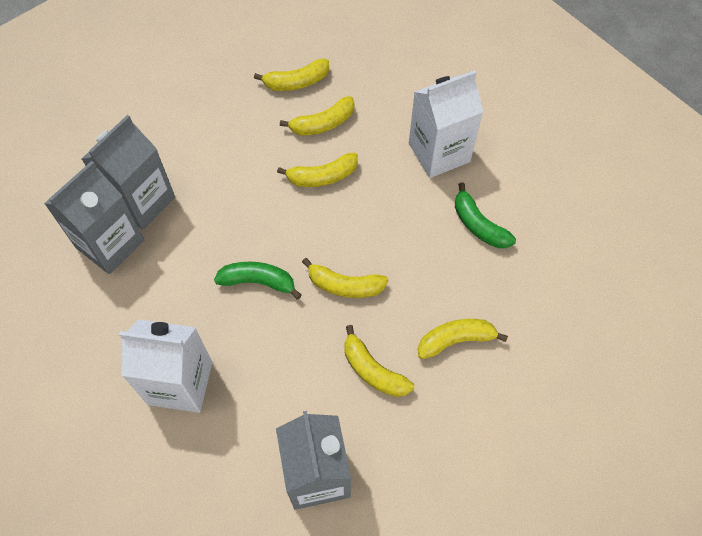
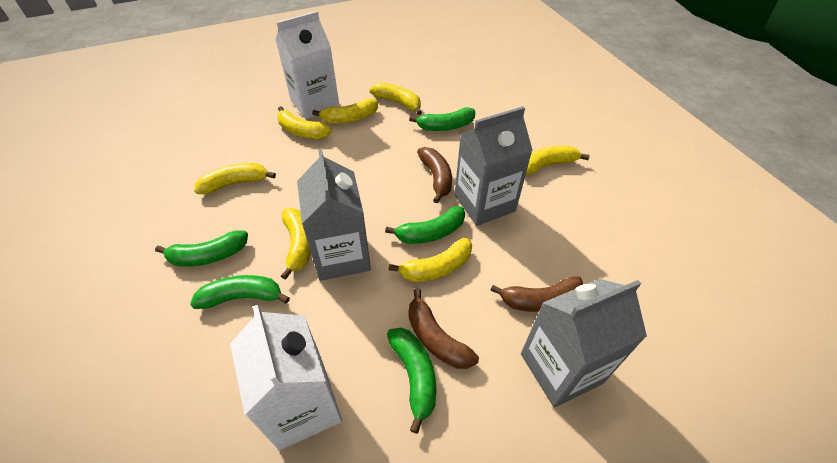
brown banana: none = 0 -> [408,288,479,369] [417,147,452,203] [490,276,583,312] = 3
green banana: [214,262,302,299] [455,182,516,248] = 2 -> [155,231,248,267] [190,275,290,309] [385,206,465,244] [387,328,436,434] [409,107,475,131] = 5
yellow banana: [254,59,329,91] [277,153,358,187] [280,96,355,136] [302,258,388,298] [344,325,414,397] [418,319,508,359] = 6 -> [194,163,276,194] [277,106,332,139] [281,208,311,280] [312,98,378,123] [370,83,422,115] [389,238,472,282] [526,146,590,175] = 7

